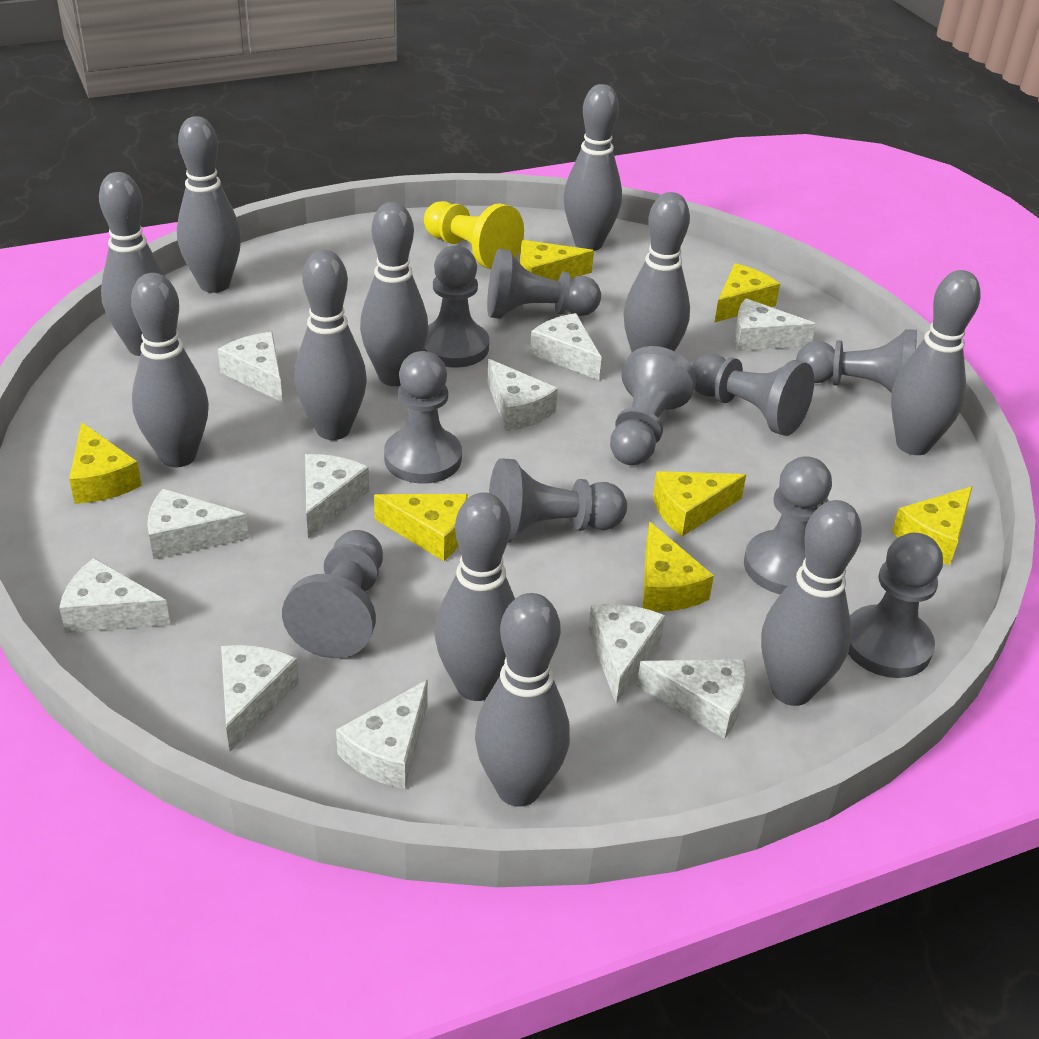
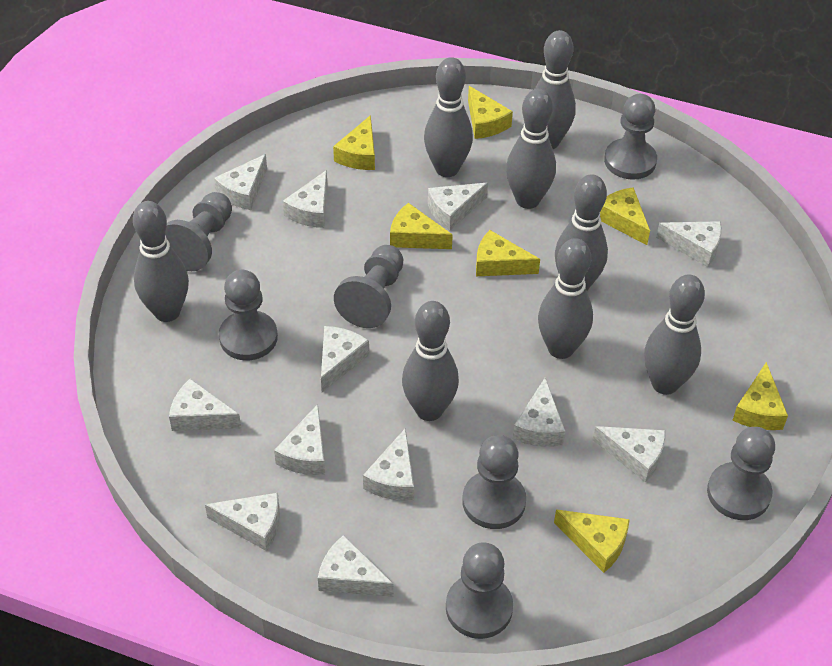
grey bowling pin: [99,172,165,356] [131,273,209,467] [177,116,241,293] [294,250,367,440] [360,202,428,386] [435,492,515,701] [475,593,570,807] [563,84,622,251] [623,192,690,352] [761,500,862,706] [891,270,981,455] = 11 -> [133,201,189,322] [402,301,459,421] [424,57,473,177] [506,89,556,209] [535,30,576,149] [538,238,593,359] [555,174,608,291] [644,274,705,395] = 8
grey pawn: [282,530,383,658] [384,351,462,484] [423,245,489,368] [487,249,601,319] [489,458,627,543] [610,346,697,465] [692,354,814,436] [744,456,832,594] [796,329,917,393] [848,533,943,678] = 10 -> [165,192,232,271] [219,270,278,360] [334,245,403,328] [446,542,513,639] [462,435,526,529] [604,94,657,180] [707,427,775,520] = 7
white cheese: [59,558,170,633] [148,489,249,560] [218,332,283,403] [221,645,299,752] [305,454,369,538] [336,680,428,789] [487,359,558,431] [530,313,602,380] [588,604,665,704] [637,659,746,739] [734,298,816,351] = 11 -> [169,379,241,431] [205,493,280,551] [214,154,267,210] [274,404,325,475] [283,170,327,228] [318,535,394,597] [321,326,369,392] [363,428,414,501] [428,183,488,231] [513,378,565,447] [593,426,666,483] [656,221,722,267] = 12
yellow pawn: [424,201,524,269] = 1 -> none = 0

